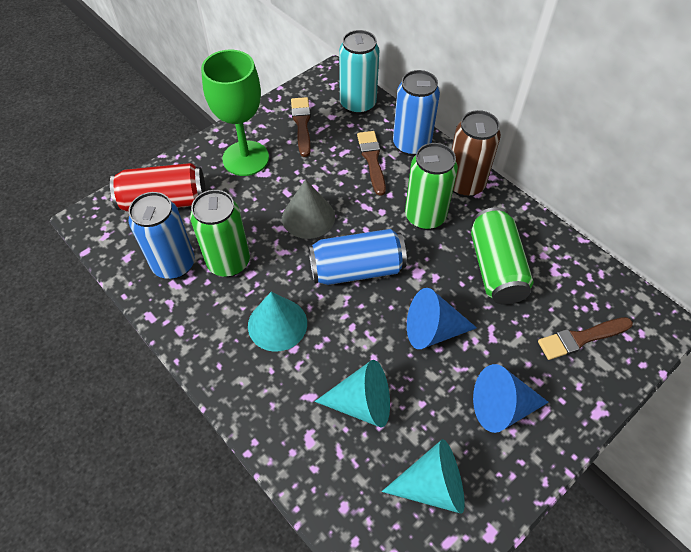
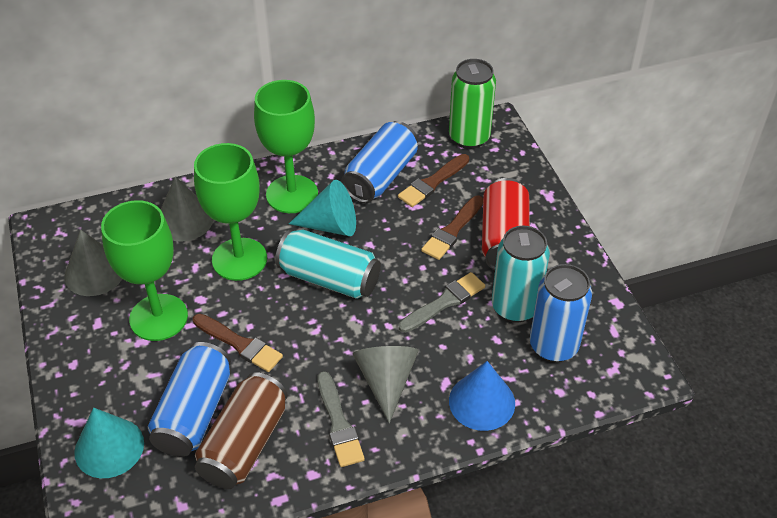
blue cone: [407,288,477,349] [473,364,549,433] = 2 -> [449,361,515,431] = 1
green can: [190,190,250,277] [405,143,458,230] [471,207,534,305] = 3 -> [449,59,496,149] = 1
green goblet: [201,50,269,176] = 1 -> [101,200,188,341] [194,143,267,281] [254,80,318,213] = 3
grey brush: none = 0 -> [317,371,365,467] [399,272,485,333] = 2
grey cone: [282,179,335,239] = 1 -> [64,230,122,296] [160,176,213,242] [353,346,419,423] = 3
turquoise can: [339,30,379,115] = 1 -> [275,229,381,299] [492,226,550,323] = 2
turquoise cone: [248,292,307,352] [315,360,390,428] [382,439,465,514] = 3 -> [74,407,144,478] [289,180,356,236] = 2

